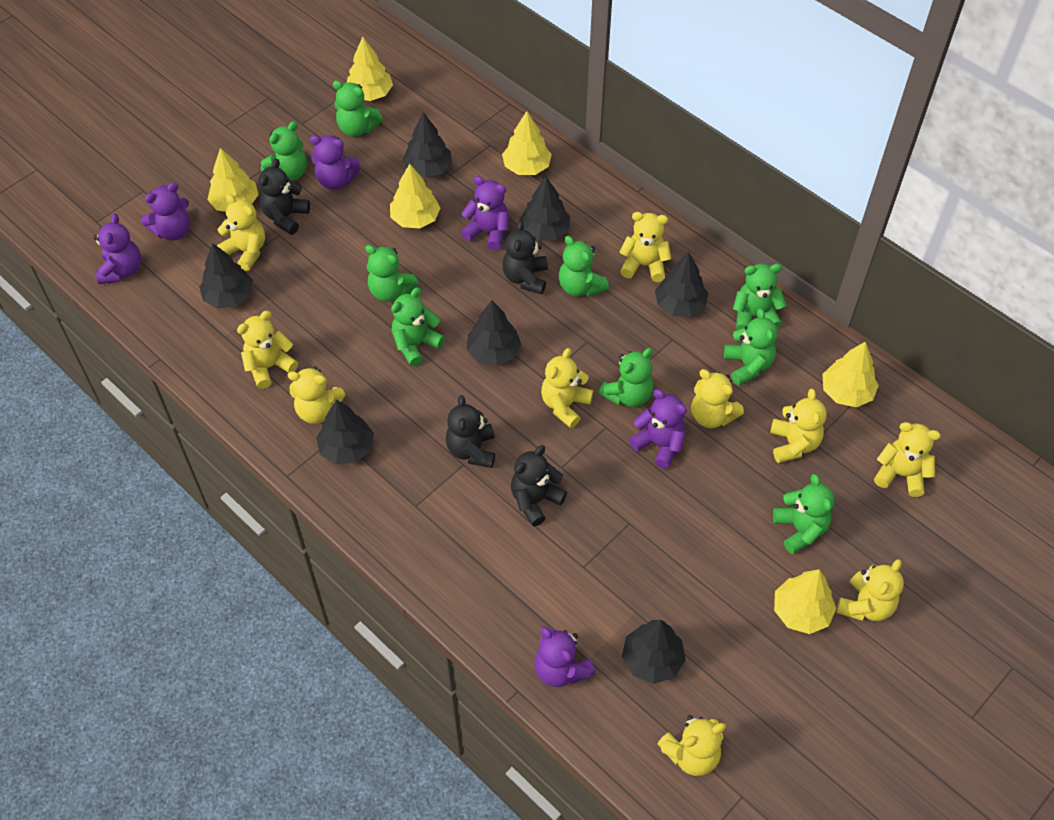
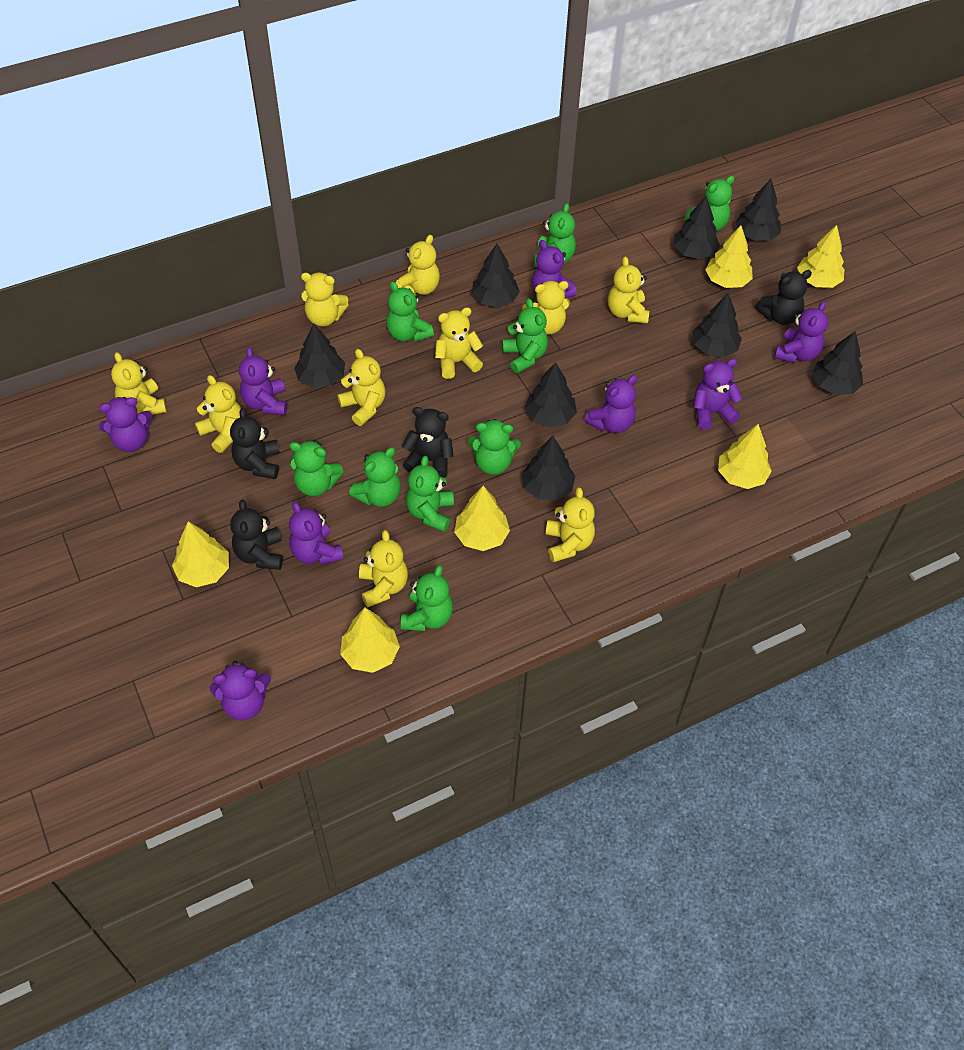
black tree: [199,243,253,309] [316,399,374,464] [402,112,452,178] [467,300,521,366] [519,177,570,241] [622,620,686,684] [655,252,709,317] = 7 -> [294,323,345,388] [471,244,520,307] [522,436,576,500] [525,362,577,427] [674,196,720,259] [692,293,742,357] [735,179,781,241] [812,331,863,395] = 8
purple teddy bear: [93,214,141,284] [141,182,190,241] [310,135,361,190] [461,176,509,250] [534,627,595,687] [629,389,687,469] = 6 -> [99,397,152,452] [210,661,271,720] [239,347,287,415] [289,502,343,565] [532,240,577,298] [584,375,637,433] [694,359,743,429] [774,301,828,363] = 8

